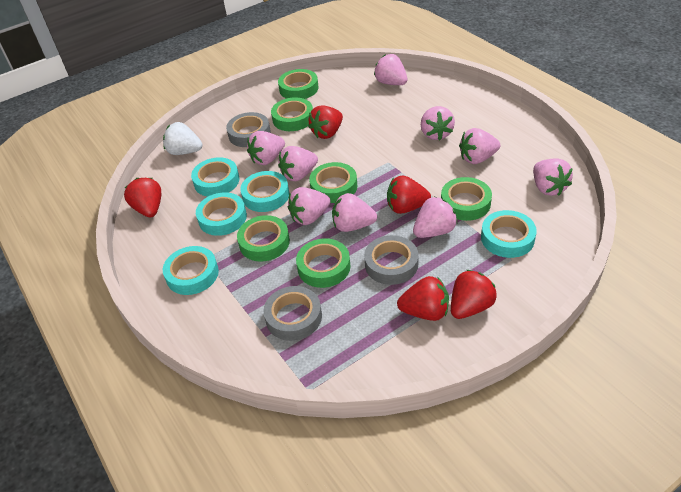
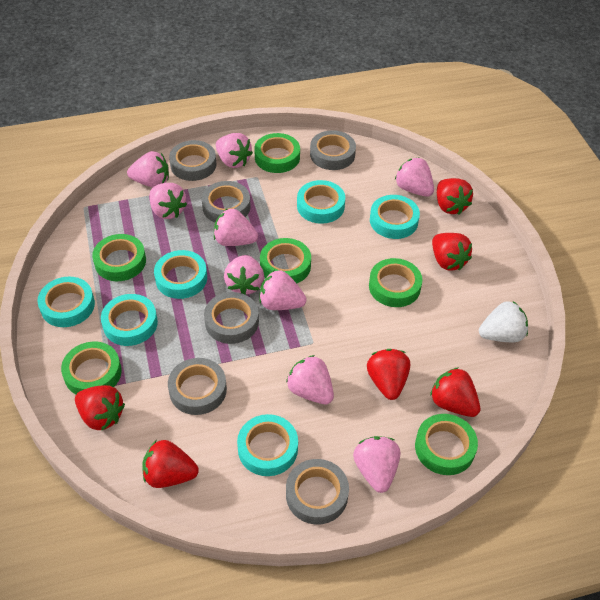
grey tape: [226,112,271,147] [263,286,322,341] [364,235,419,285] = 3 -> [168,358,227,415] [169,140,217,181] [202,181,251,222] [204,292,259,344] [286,459,349,525] [310,130,356,170] = 6
red strawberry: [124,178,161,217] [308,105,343,139] [387,175,431,214] [397,276,449,321] [451,270,497,319] = 5 -> [75,385,125,431] [143,440,199,488] [367,349,410,400] [430,367,480,417] [432,233,472,271] [437,178,473,215] = 6
turquoise tape: [163,246,219,295] [191,157,239,197] [196,192,247,236] [240,171,289,212] [481,210,537,258] = 5 -> [37,277,95,327] [101,294,158,346] [154,250,207,299] [237,414,298,476] [297,180,345,224] [370,195,420,239] = 6

